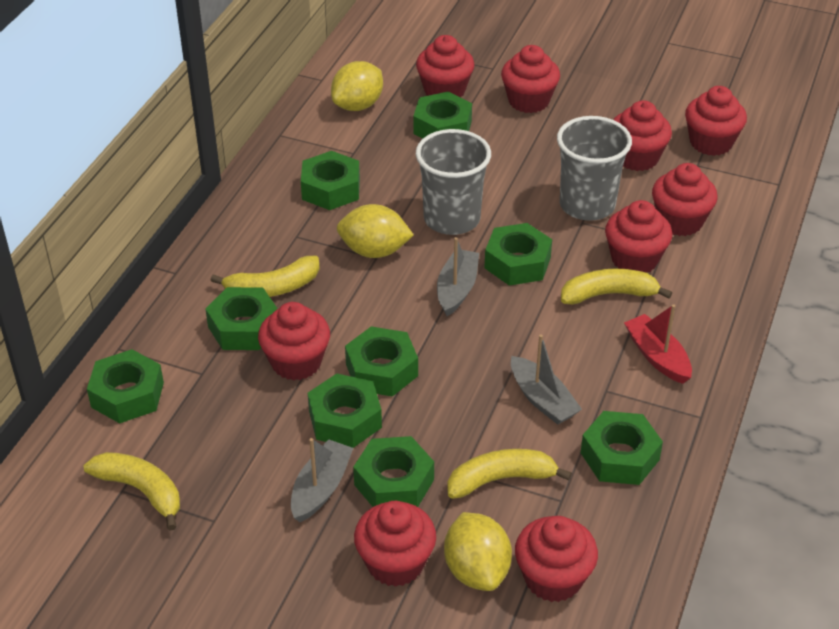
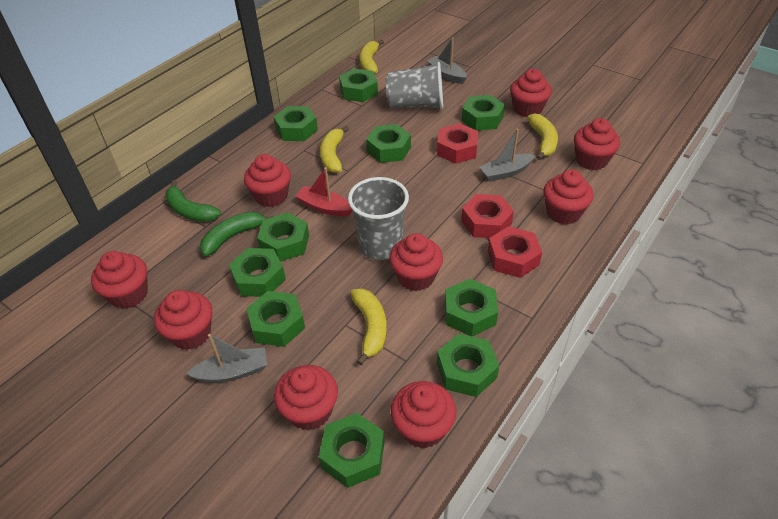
green banana: none = 0 -> [165,180,221,222] [200,212,274,256] = 2
green nut: [87,349,164,423] [205,287,278,350] [301,151,360,210] [308,374,382,448] [345,326,418,397] [353,436,434,507] [413,92,472,139] [484,223,552,286] [581,411,663,485] = 9 -> [229,248,286,297] [246,291,305,347] [257,212,309,262] [273,106,318,141] [319,413,385,488] [339,68,378,102] [366,124,411,163] [437,334,499,397] [445,279,498,337] [461,95,505,131] = 10
red nut: none = 0 -> [437,123,478,164] [461,194,514,238] [488,226,542,278] = 3
yellow lemon: [331,61,383,111] [337,204,414,258] [444,512,512,591] = 3 -> none = 0

